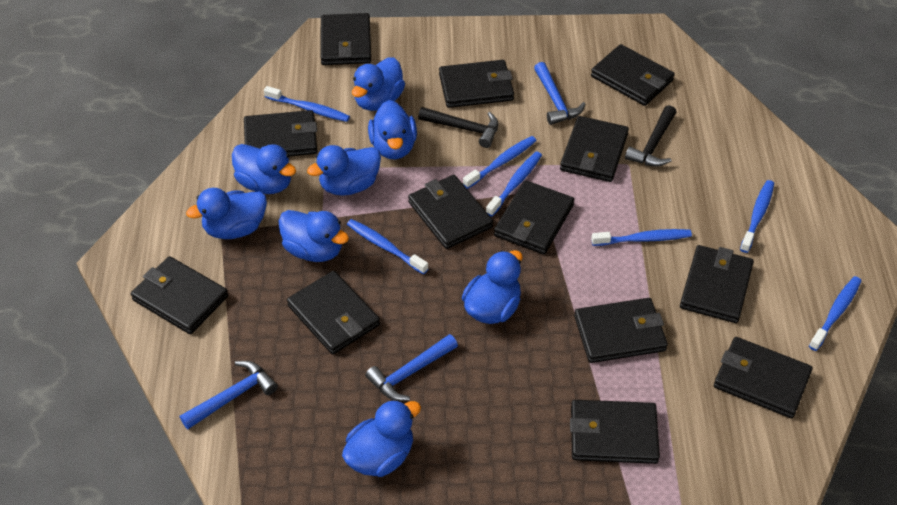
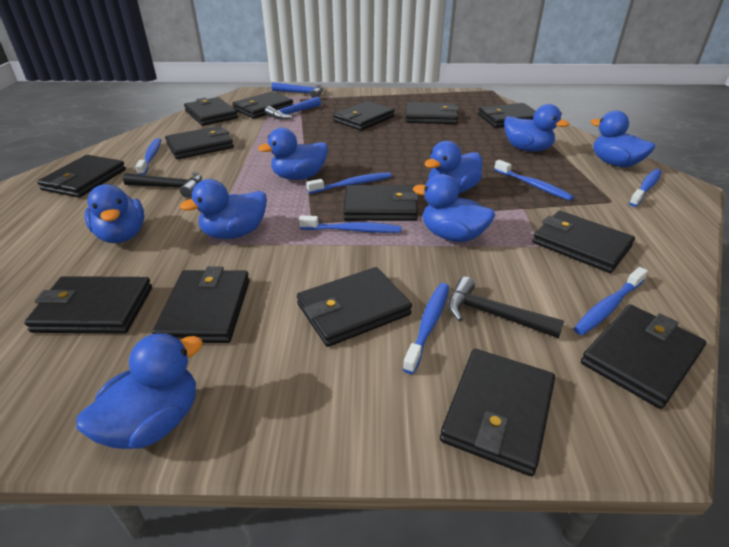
black wallet: [131,256,228,334] [244,110,317,156] [287,271,380,355] [321,13,371,65] [408,175,493,249] [439,60,514,108] [494,180,574,255] [560,116,629,182] [570,400,660,464] [574,298,668,363] [591,44,675,106] [680,245,754,323] [714,337,813,418] = 13 -> [24,276,152,334] [37,155,126,198] [152,266,250,343] [165,126,234,159] [184,97,238,126] [232,92,293,119] [297,267,412,347] [333,101,395,131] [343,185,419,221] [405,102,459,124] [440,349,555,476] [478,103,536,128] [532,211,635,273] [581,304,706,409] = 14
blue hammer: [180,361,278,429] [365,334,458,401] [534,62,586,125] = 3 -> [265,97,321,120] [272,82,323,98] = 2

